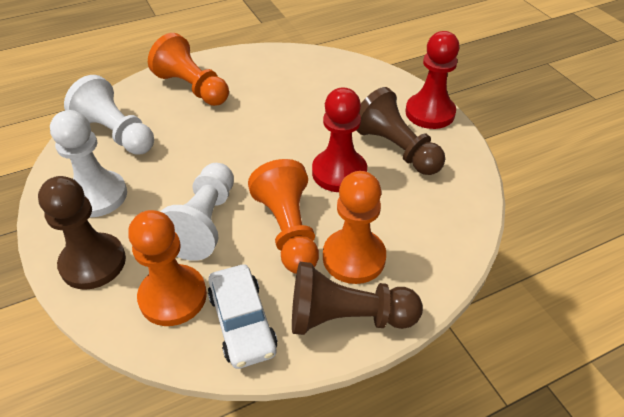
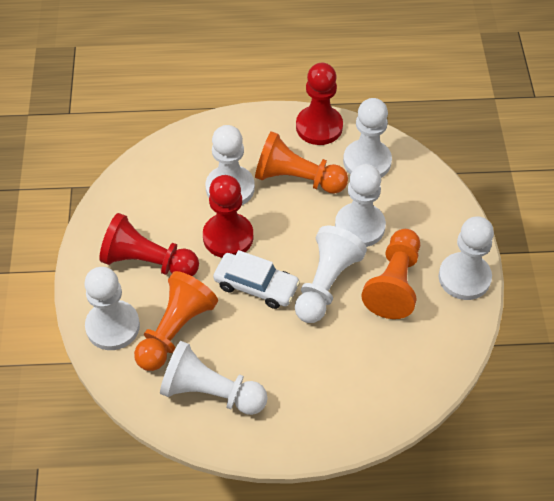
brown pawn: [38,176,126,290] [292,262,423,335] [356,87,445,175] = 3 -> none = 0
orange pawn: [128,210,207,326] [148,33,229,106] [248,159,319,274] [323,171,386,284] = 4 -> [134,271,218,371] [255,131,348,194] [361,229,420,319] = 3
red pawn: [312,88,367,192] [405,31,459,129] = 2 -> [99,213,199,276] [203,175,253,258] [296,63,343,145] = 3
white pawn: [50,110,127,217] [64,75,154,155] [160,163,234,261] = 3 -> [84,267,140,350] [160,341,268,415] [205,125,255,205] [295,226,367,323] [335,164,386,247] [343,98,392,178] [439,217,494,300] = 7

